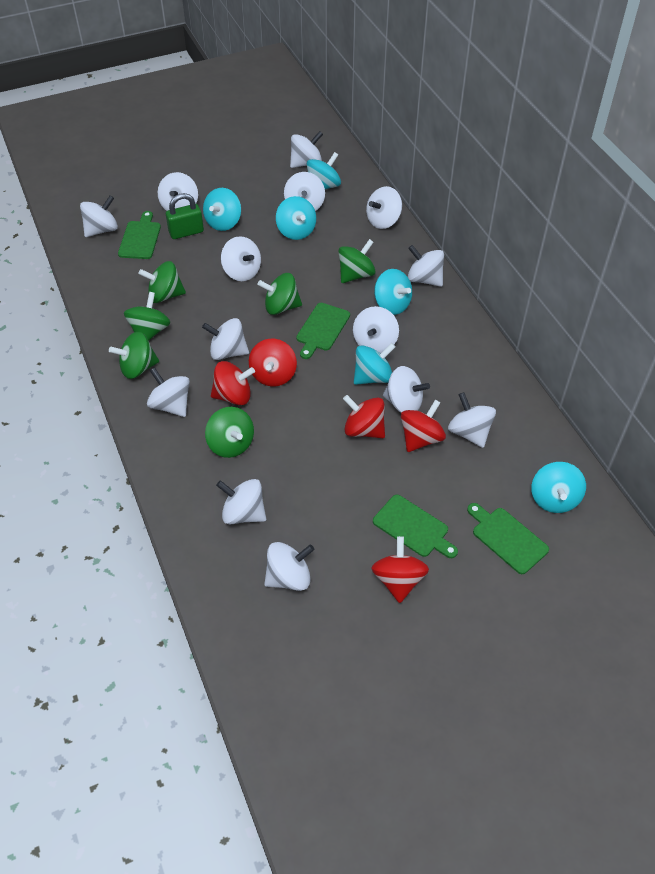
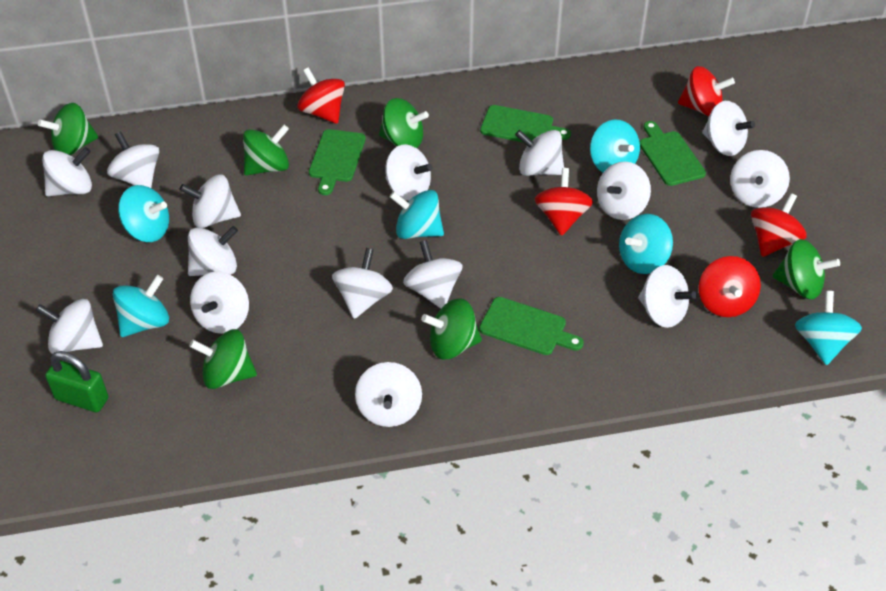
white spinning top: [80,195,118,237] [147,367,190,417] [158,172,198,211] [202,318,249,360] [216,479,266,524] [221,236,261,281] [264,542,314,591] [284,172,325,211] [290,131,323,168] [353,306,399,353] [366,186,402,229] [383,366,430,413] [408,245,444,287] [448,392,496,448] = 14 -> [36,299,103,354] [42,147,92,196] [107,131,159,188] [180,174,241,228] [188,226,238,276] [190,272,249,334] [332,248,393,319] [355,362,422,427] [385,144,432,201] [403,240,462,309] [515,130,564,176] [597,162,651,220] [638,265,697,328] [702,101,755,156] [730,150,790,208] = 15

